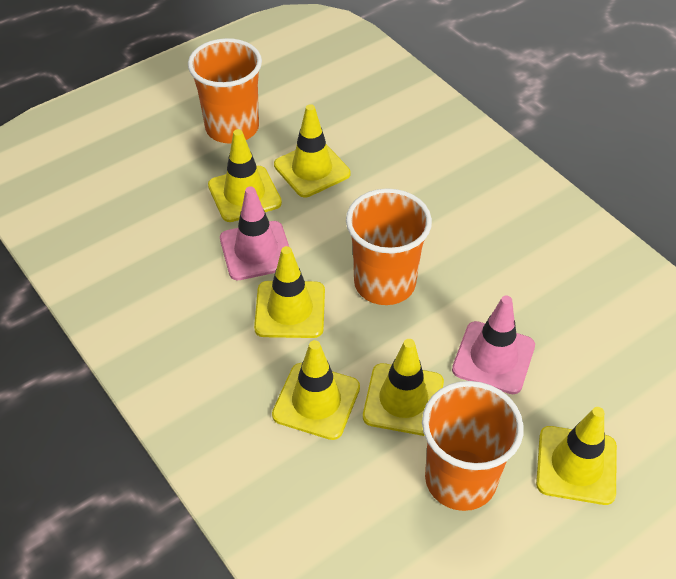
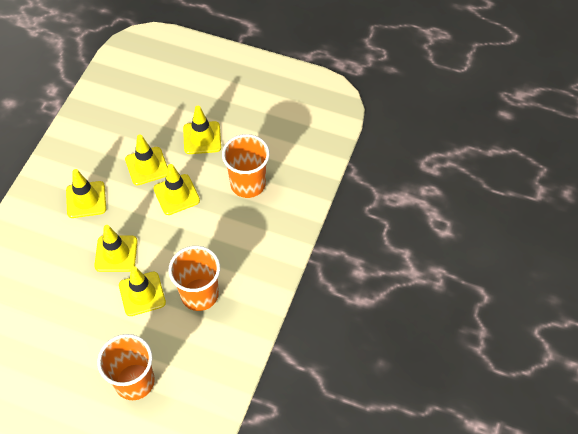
pink traffic cone: [220,186,289,280] [452,296,535,394] = 2 -> none = 0

